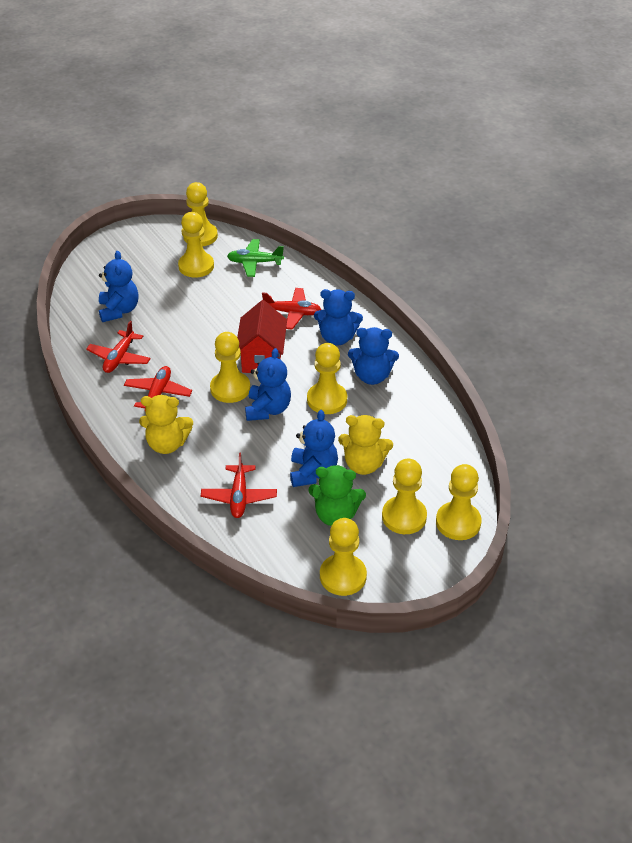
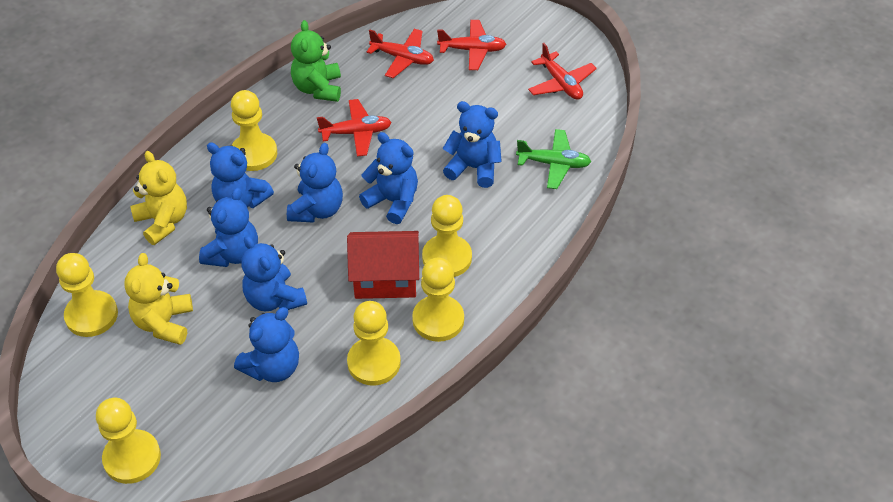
blue teddy bear: [99,251,139,322] [245,348,291,421] [290,410,338,487] [314,289,363,346] [348,327,399,385] = 5 -> [199,187,258,267] [207,142,274,208] [234,307,299,382] [241,236,307,311] [287,143,343,223] [359,132,418,224] [443,101,502,188] = 7
yellow pawn: [178,212,214,278] [183,182,218,246] [210,332,250,403] [307,343,347,414] [320,518,367,596] [382,458,427,534] [436,464,481,540] = 7 -> [56,253,118,337] [96,398,161,484] [231,90,277,171] [347,301,401,386] [412,257,464,342] [422,195,472,277] = 6

